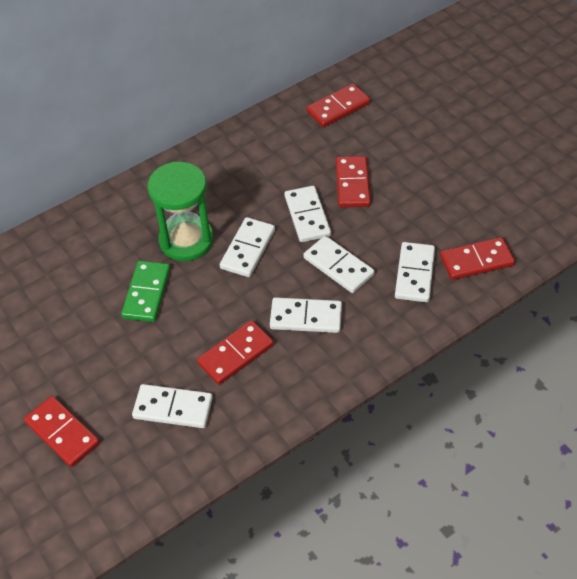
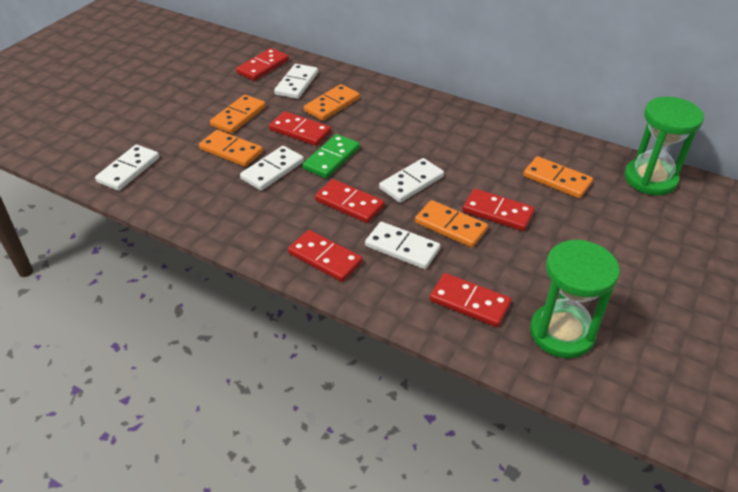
green hourglass: [148,162,214,261] = 1 -> [530,240,620,358] [625,97,704,195] = 2
orange domino: none = 0 -> [199,130,263,167] [210,95,266,134] [304,84,360,121] [415,200,488,248] [523,156,593,199] = 5
red domino: [24,396,100,467] [197,320,274,385] [306,84,370,127] [336,156,371,207] [440,237,515,280] = 5 -> [236,48,289,81] [269,111,331,146] [288,230,363,282] [315,179,385,223] [430,273,511,327] [463,189,535,231] = 6
white domino: [132,384,213,428] [220,217,275,277] [270,297,342,333] [284,186,331,242] [303,236,375,293] [395,242,435,302] = 6 -> [95,145,159,191] [240,146,304,191] [274,64,318,99] [365,222,441,269] [379,158,444,203] = 5

